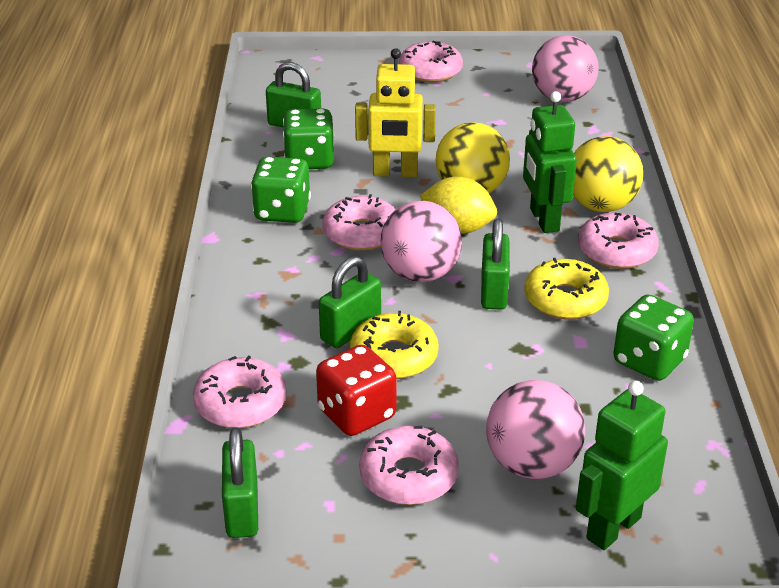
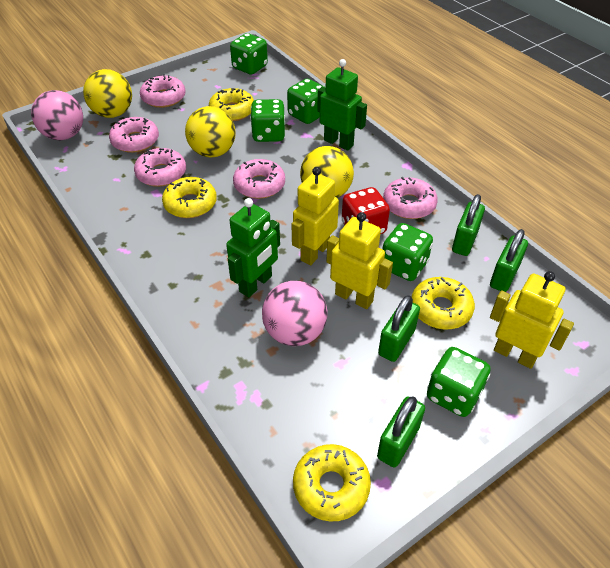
green dice: [251,157,311,223] [283,108,334,169] [613,294,694,381] = 3 -> [230,33,268,75] [250,99,285,142] [287,79,324,124] [382,223,433,281] [427,347,490,417] = 5
pink ball: [380,201,462,282] [486,380,585,479] [532,35,599,102] = 3 -> [31,90,83,140] [262,281,327,346] = 2
yellow ball: [436,122,510,193] [573,136,643,212] = 2 -> [83,69,132,118] [185,106,236,158] [300,146,354,198] = 3
yellow donut: [350,311,439,379] [524,258,609,320] = 2 -> [162,177,217,218] [209,88,254,121] [293,444,371,522] [412,277,475,330] = 4
yellow lemon: [420,176,497,234] = 1 -> none = 0
yellow robot: [355,48,436,177] = 1 -> [291,167,339,265] [326,212,393,309] [490,271,574,369] = 3

